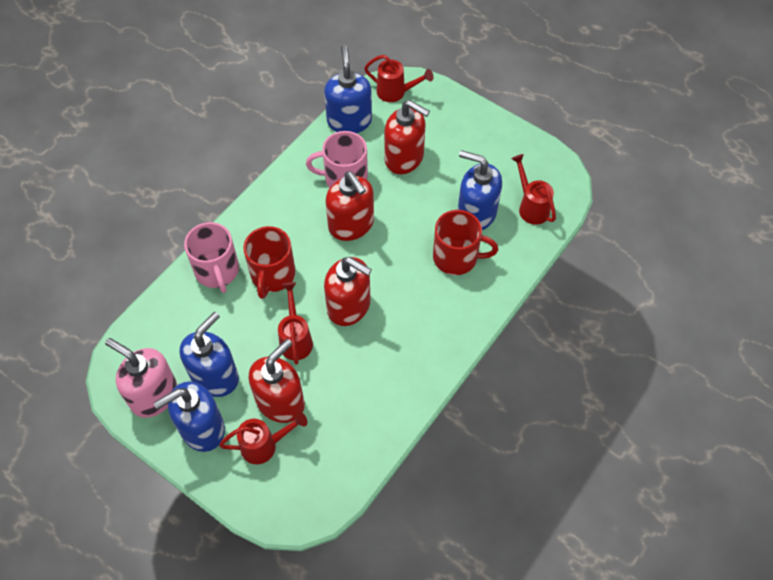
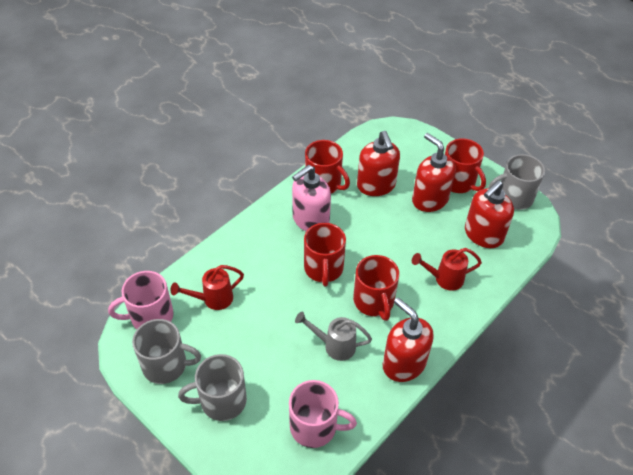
blue soap dispenser: [153,381,225,452] [180,312,239,397] [324,45,372,133] [458,150,502,230] = 4 -> none = 0
grey mug: none = 0 -> [132,319,201,384] [178,354,247,421] [488,154,545,210] = 3
grey watering can: none = 0 -> [295,311,372,361] = 1
red mug: [243,226,296,299] [433,210,498,275] = 2 -> [304,223,346,286] [305,140,350,194] [353,255,399,321] [445,138,486,193] = 4
red watering can: [219,412,307,464] [278,282,313,365] [364,55,433,102] [511,154,556,225] = 4 -> [171,265,244,310] [412,248,482,291] = 2

